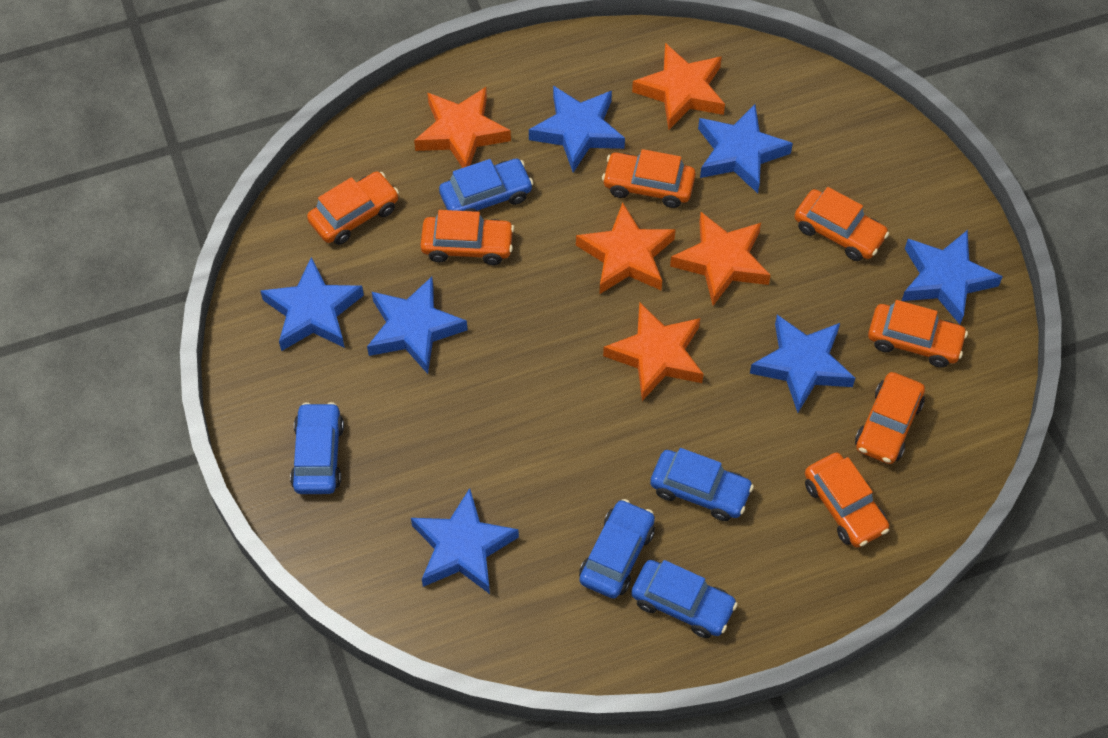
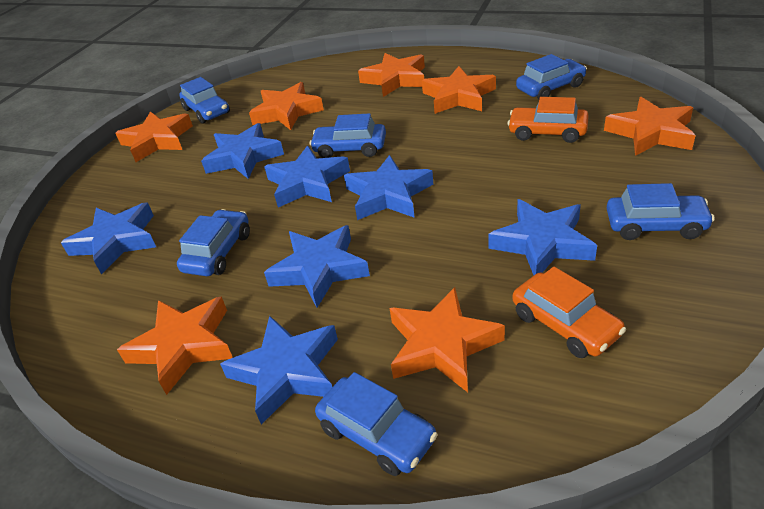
blue car: [290,402,344,494] [439,159,533,212] [579,499,655,599] [631,560,738,638] [650,448,754,521] = 5 -> [177,209,250,276] [179,77,230,124] [310,113,386,158] [315,372,438,476] [516,54,587,99] [607,183,715,240] = 6
orange car: [307,171,399,245] [420,210,514,265] [602,149,696,208] [794,187,889,261] [805,452,889,547] [855,372,925,464] [868,300,968,368] = 7 -> [507,97,589,143] [513,267,626,358] = 2
orange star: [414,87,511,168] [576,202,676,294] [603,302,704,401] [632,43,725,130] [670,212,771,306] = 5 -> [116,111,193,162] [117,297,233,395] [249,82,324,130] [358,53,425,97] [390,287,505,392] [422,66,496,114] [604,97,696,156] = 7

